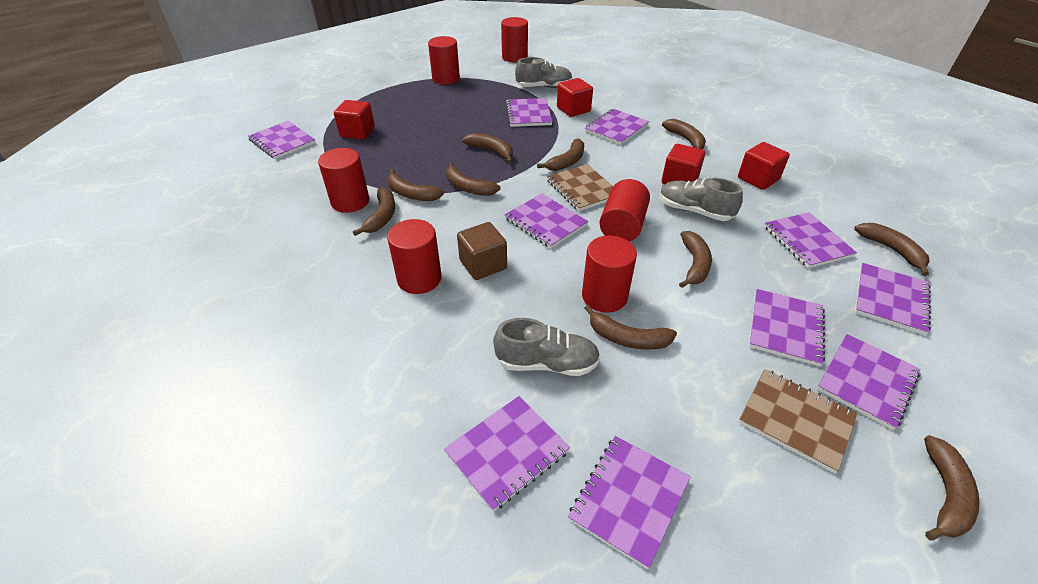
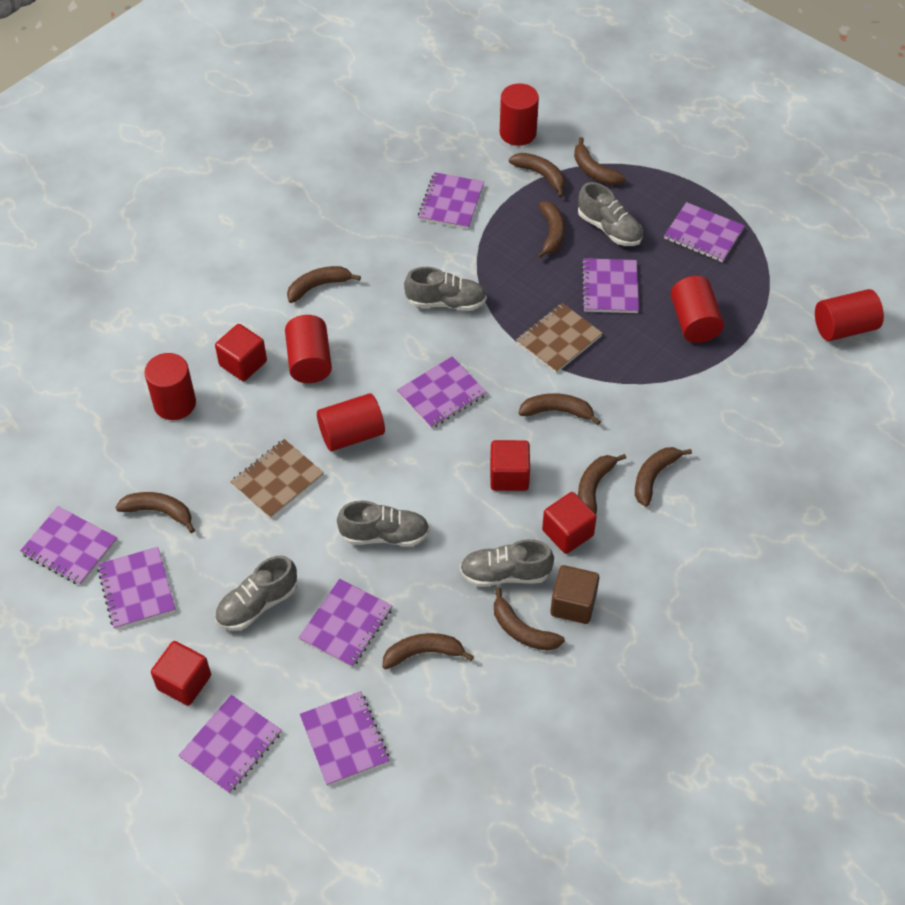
grey shoe: [493,318,600,376] [515,57,573,88] [660,178,743,221] = 3 -> [215,555,297,630] [337,501,430,546] [404,267,487,311] [460,539,554,587] [578,182,643,246] = 5
purple notebook: [248,121,316,159] [444,396,570,512] [504,194,588,248] [506,98,552,127] [568,436,690,569] [585,109,649,145] [749,289,825,366] [764,212,857,268] [817,334,921,430] [855,263,931,335] = 10 -> [20,506,117,585] [97,547,175,629] [178,695,281,794] [298,579,393,668] [300,691,390,786] [397,357,487,429] [418,172,484,229] [581,258,639,313] [664,202,745,262] = 9

